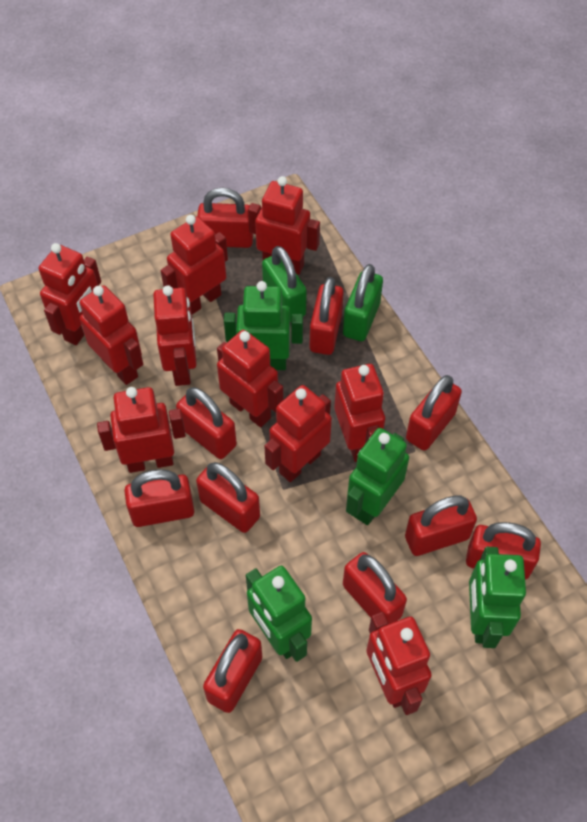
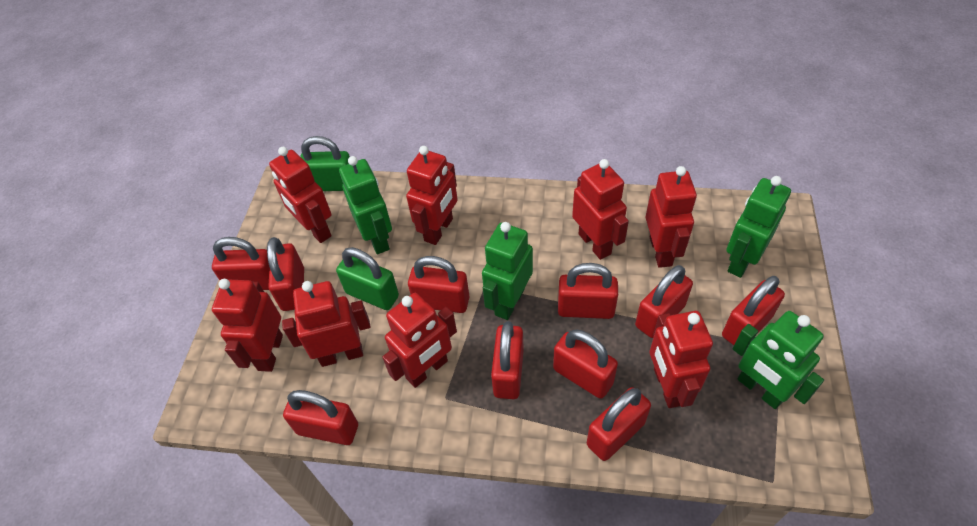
red robot: [39,243,101,345] [80,285,143,385] [97,387,186,473] [153,285,197,386] [161,215,228,315] [217,330,283,427] [248,176,320,275] [264,385,332,482] [334,364,385,462] [366,612,432,715] = 10 -> [212,279,283,372] [269,147,332,243] [282,281,371,367] [382,293,457,388] [406,146,458,245] [572,159,629,260] [645,166,697,268] [649,311,713,408] = 8

